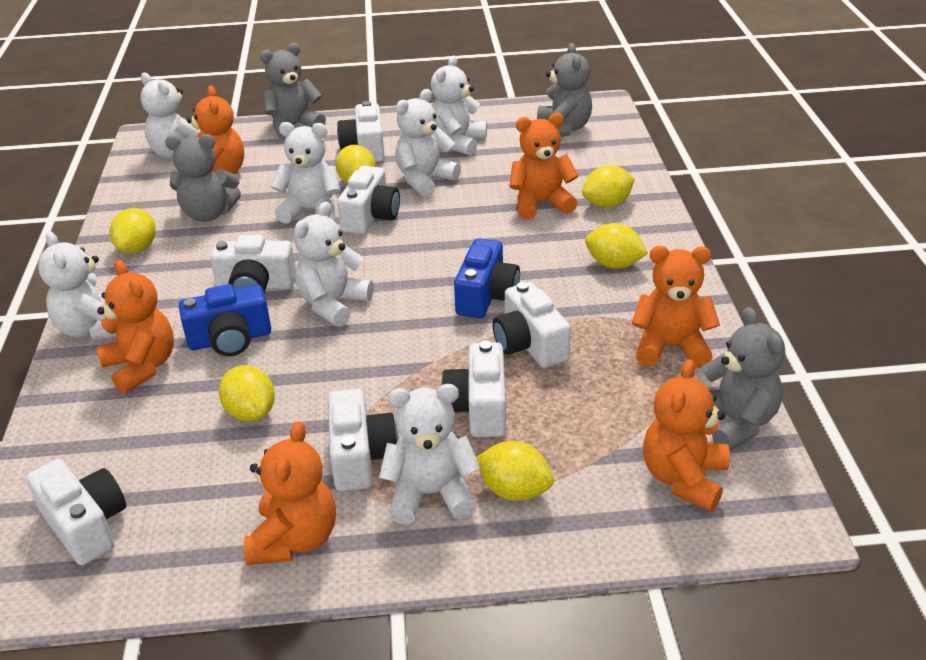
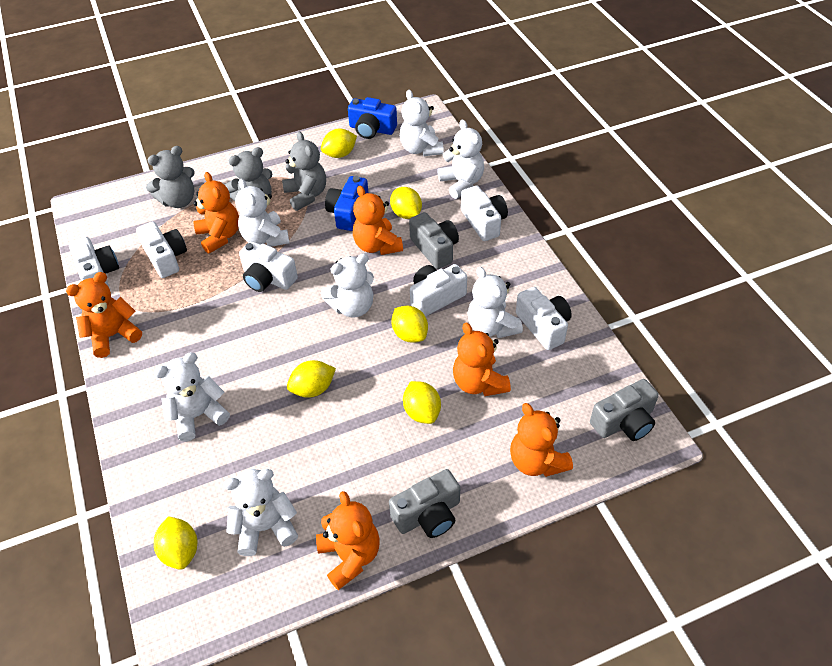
grey camera: none = 0 -> [389,469,460,538] [409,212,459,269] [590,379,659,441] = 3
grey teddy bear: [165,134,241,222] [260,43,326,140] [537,43,592,137] [702,307,785,451] = 4 -> [146,146,195,208] [225,147,272,201] [282,132,326,211] = 3
white camera: [26,459,126,565] [210,235,296,293] [328,389,398,492] [337,101,385,162] [337,166,400,235] [441,341,506,437] [493,282,571,368] = 7 -> [69,237,119,287] [136,221,187,278] [239,241,298,292] [410,264,467,317] [461,186,508,241] [516,287,572,350] = 6

